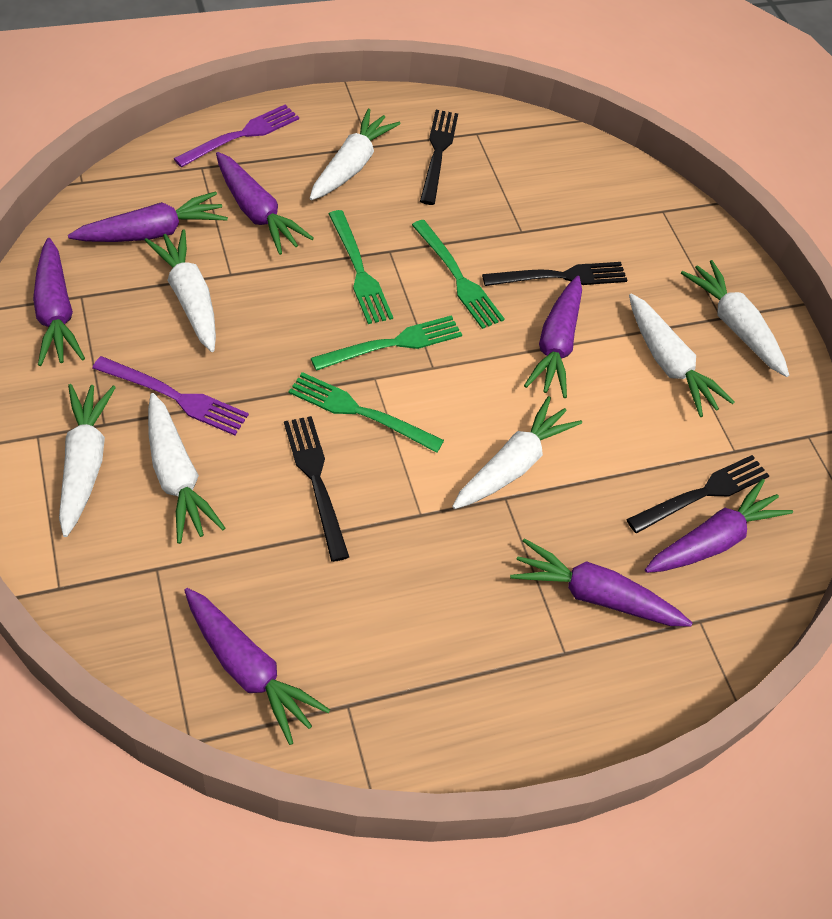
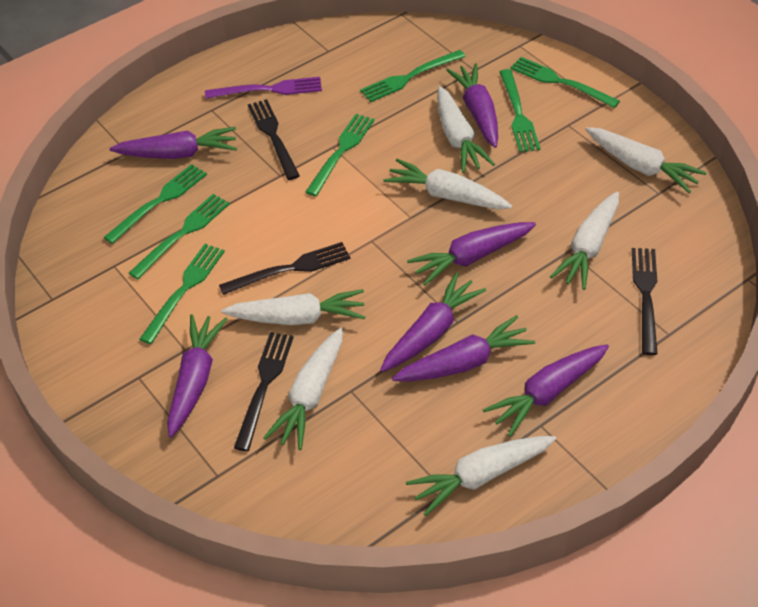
green fork: [289,372,444,453] [311,316,462,371] [329,210,393,324] [412,220,505,329] = 4 -> [104,164,207,244] [129,194,230,279] [140,244,225,344] [305,114,375,196] [360,50,466,102] [500,69,541,152] [510,57,620,108] = 7
purple fork: [92,356,249,435] [173,104,299,168] = 2 -> [205,77,322,99] = 1

